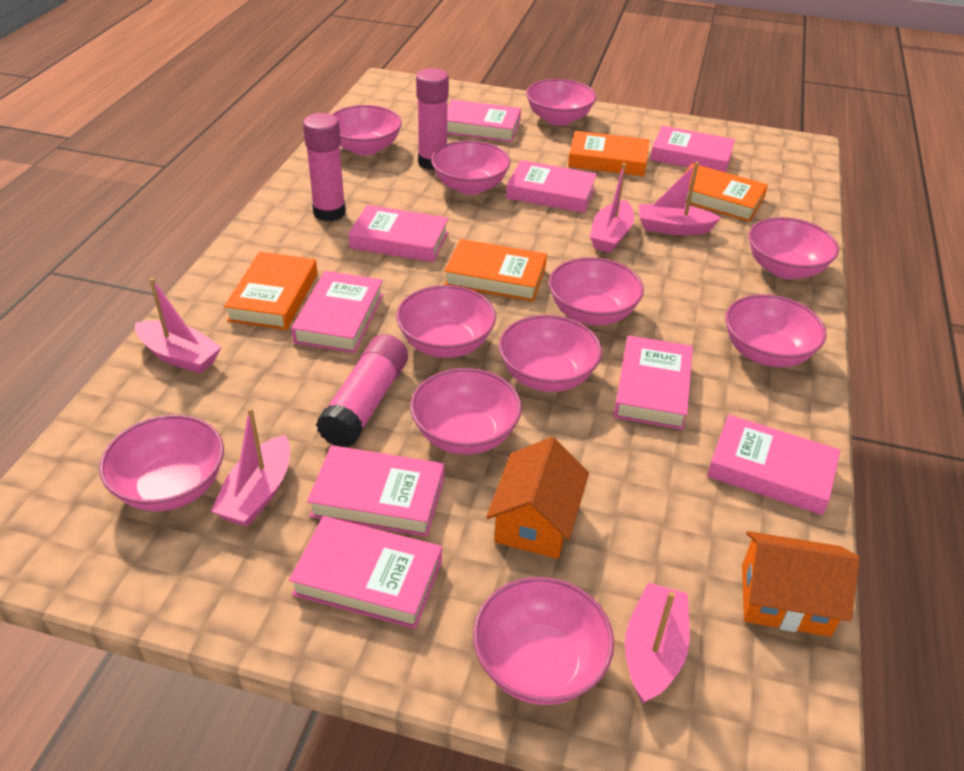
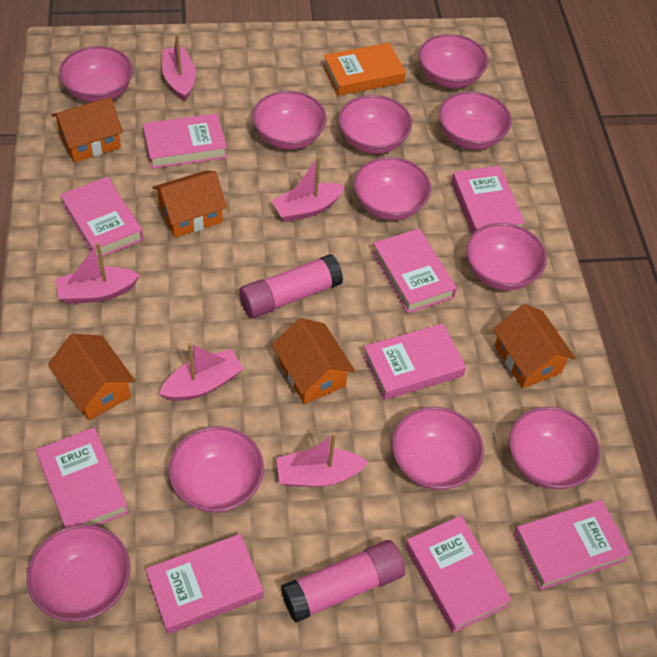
orange book: [224,252,318,330] [444,239,547,301] [568,131,649,176] [682,163,768,222] = 4 -> [323,43,406,96] = 1
orange house: [486,437,589,559] [742,531,860,637] = 2 -> [48,334,135,421] [52,97,123,163] [153,170,227,238] [272,318,355,404] [493,304,575,388] = 5
pink glue stick: [303,113,346,222] [316,334,408,447] [416,68,449,170] = 3 -> [239,254,343,318] [281,540,405,623] = 2

